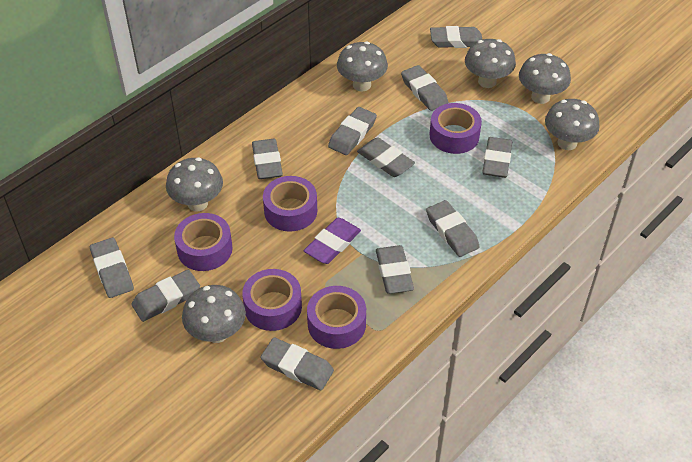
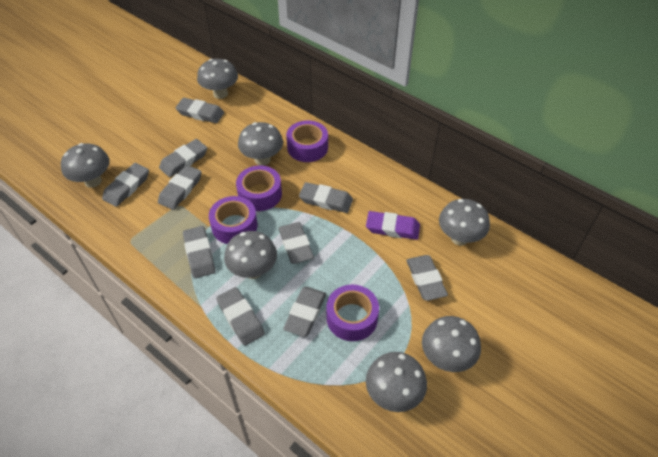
grey eraser: [90,238,134,298] [131,269,200,322] [252,139,283,179] [261,337,334,390] [328,107,377,155] [357,137,415,177] [376,245,414,294] [401,65,448,111] [426,200,479,257] [430,26,482,48] [482,137,512,178] = 11 -> [102,163,149,207] [158,165,202,210] [159,139,207,177] [176,98,224,123] [183,226,215,278] [216,287,265,346] [279,222,314,264] [283,287,326,337] [299,182,353,213] [406,255,448,301] = 10
grey mushroom: [166,157,223,211] [182,285,246,343] [337,41,388,92] [465,39,516,88] [519,53,571,104] [545,99,600,150] = 6 -> [61,143,109,188] [197,59,238,99] [224,231,277,279] [238,122,283,166] [366,352,427,412] [422,316,481,372] [439,199,490,246] = 7
purple tape: [174,213,233,271] [242,269,302,331] [263,176,317,232] [307,286,366,349] [430,103,482,154] = 5 -> [209,196,258,244] [236,165,282,211] [286,120,328,162] [326,285,379,341] = 4

